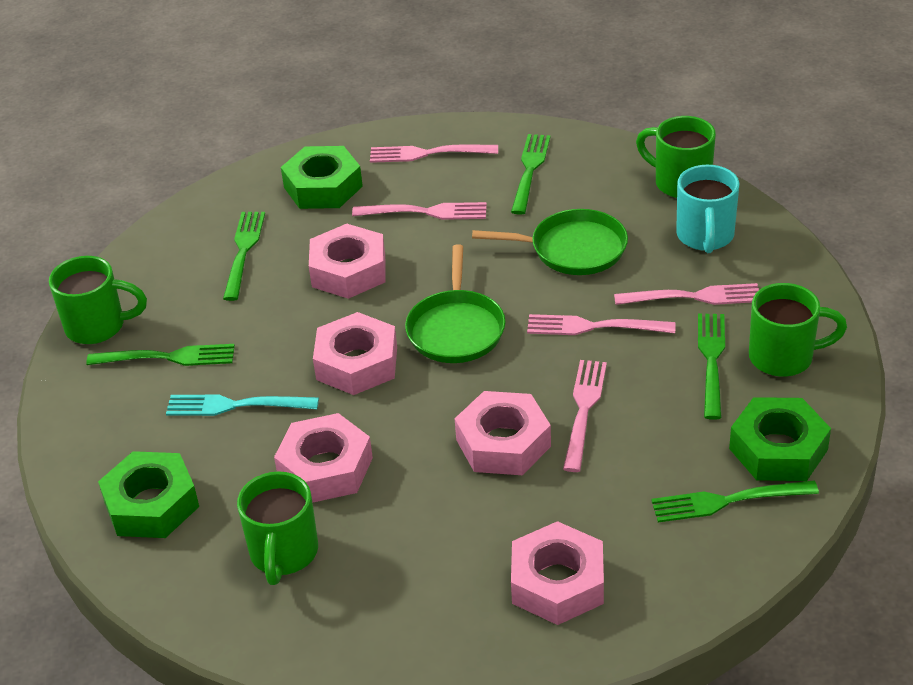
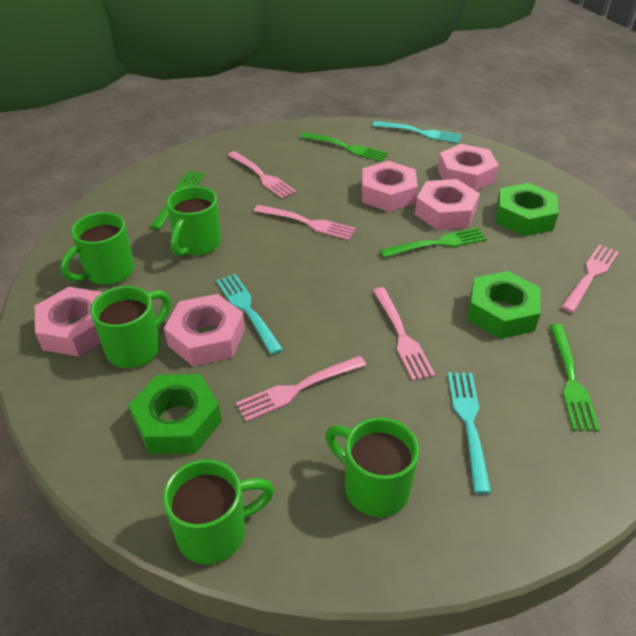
green fork: [86,344,235,366] [223,212,265,301] [511,134,550,215] [651,481,819,523] [698,313,725,420] = 5 -> [150,171,205,230] [300,132,388,162] [379,227,487,258] [550,324,600,431] = 4
green mug: [49,256,147,344] [237,471,318,585] [636,116,716,198] [749,283,847,377] = 4 -> [60,212,134,285] [90,286,171,368] [163,459,275,564] [166,186,221,256] [325,417,419,517] = 5
green pan: [405,244,506,363] [472,209,628,275] = 2 -> none = 0
turquoise fork: [166,394,319,416] = 1 -> [216,274,283,355] [373,121,462,143] [448,373,491,494] = 3
turquoise mug: [676,165,740,253] = 1 -> none = 0

